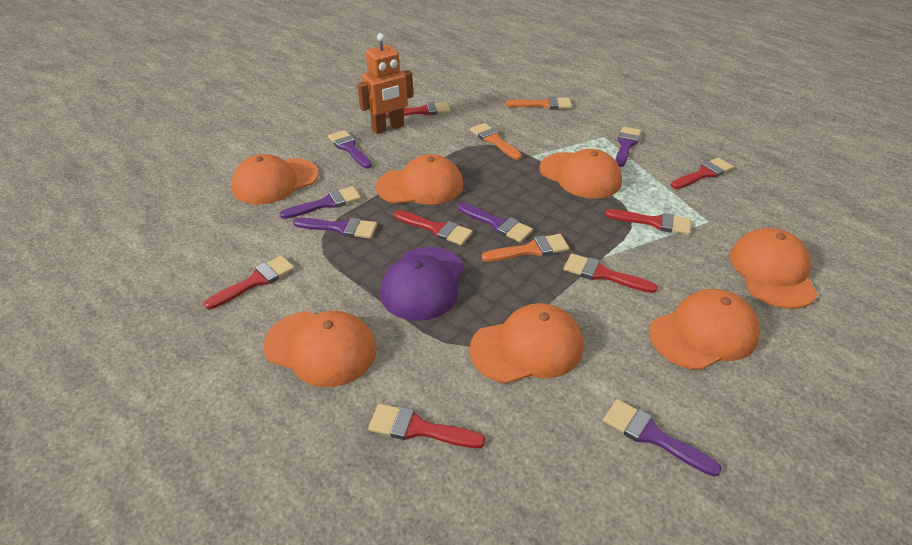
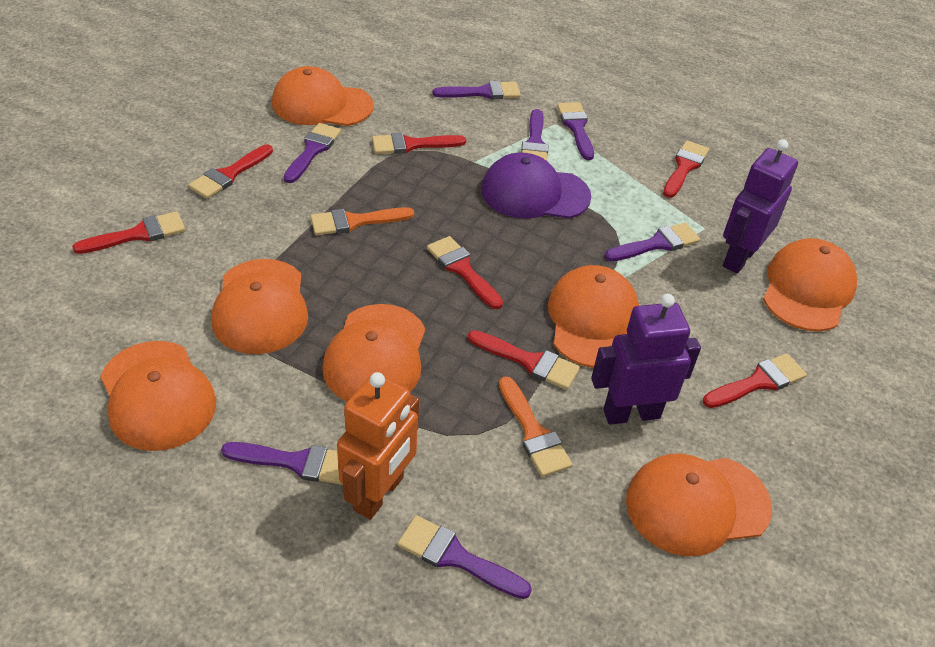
orange brush: [470,123,522,160] [482,234,569,262] [506,97,572,109] = 3 -> [310,207,414,235] [499,376,573,477] = 2
purple brush: [279,186,361,219] [293,218,377,239] [328,130,372,168] [458,203,533,242] [603,399,722,476] [615,127,641,167] = 6 -> [221,442,343,485] [284,123,341,183] [398,515,532,599] [433,81,521,99] [521,109,548,161] [557,102,594,160] [605,222,700,261] = 7
purple robot: none = 0 -> [591,294,701,425] [723,139,798,273] = 2

